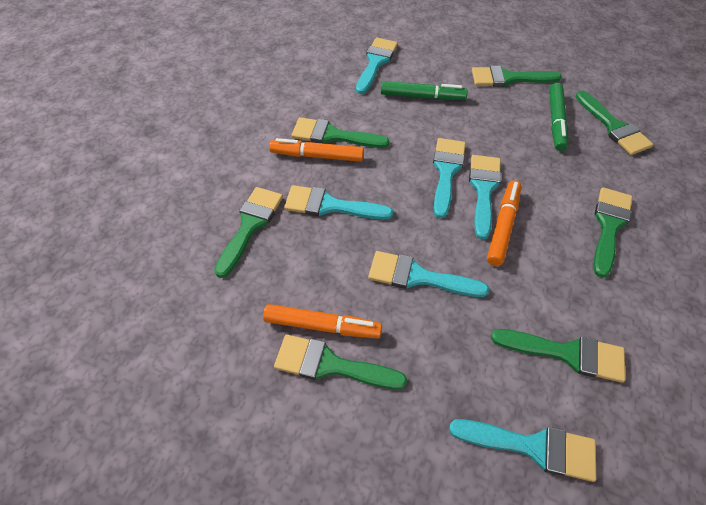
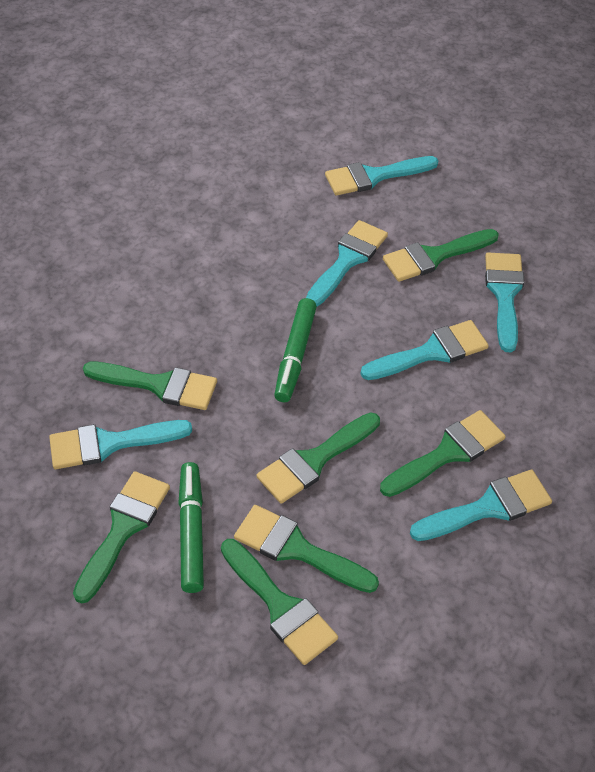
orange marker: [263,304,382,339] [269,138,364,162] [487,180,521,266] = 3 -> none = 0

